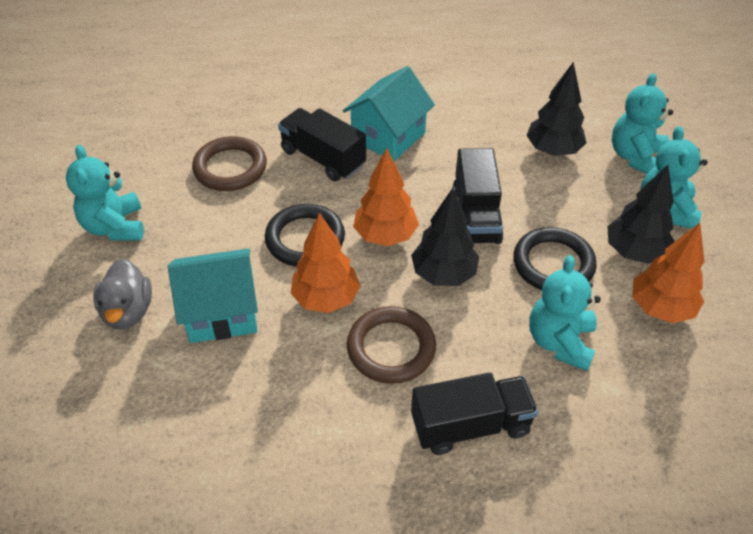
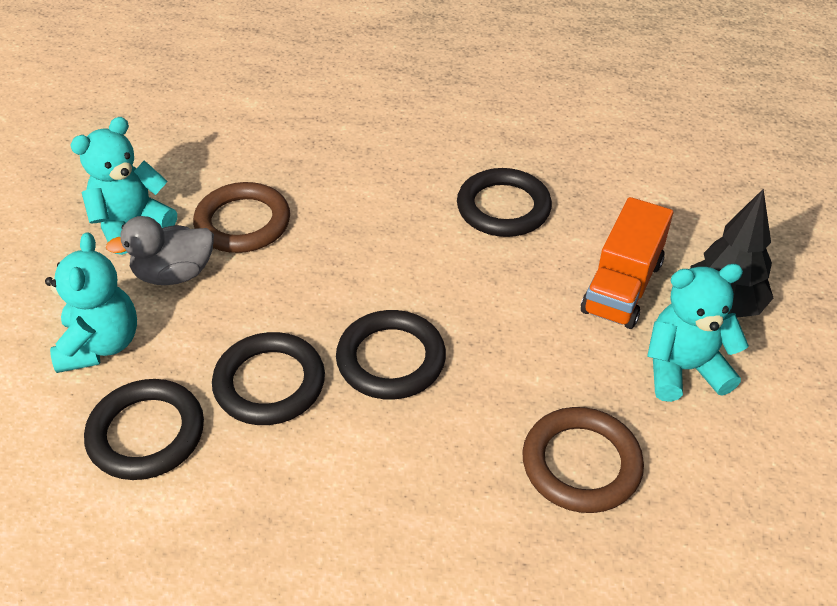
black ring: [265,204,345,266] [513,227,597,290] = 2 -> [84,379,204,480] [212,332,325,425] [336,310,446,400] [457,168,552,237] = 4
black tree: [411,188,479,286] [526,62,586,156] [607,165,675,264] = 3 -> [690,188,773,317] = 1
black truck: [278,108,366,181] [411,372,538,455] [453,148,504,244] = 3 -> none = 0
orange tree: [291,213,360,313] [353,148,419,246] [632,223,704,323] = 3 -> none = 0
orange truck: none = 0 -> [581,197,673,329] = 1
turquoise house: [168,249,258,343] [343,66,435,161] = 2 -> none = 0
turquoise teddy bear: [66,145,144,241] [529,255,601,371] [612,73,673,174] [640,126,708,229] = 4 -> [45,232,137,373] [70,117,177,255] [647,264,749,402] = 3

